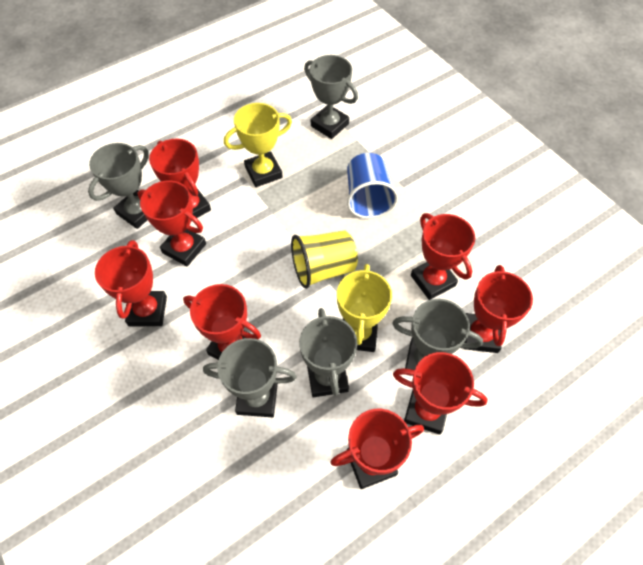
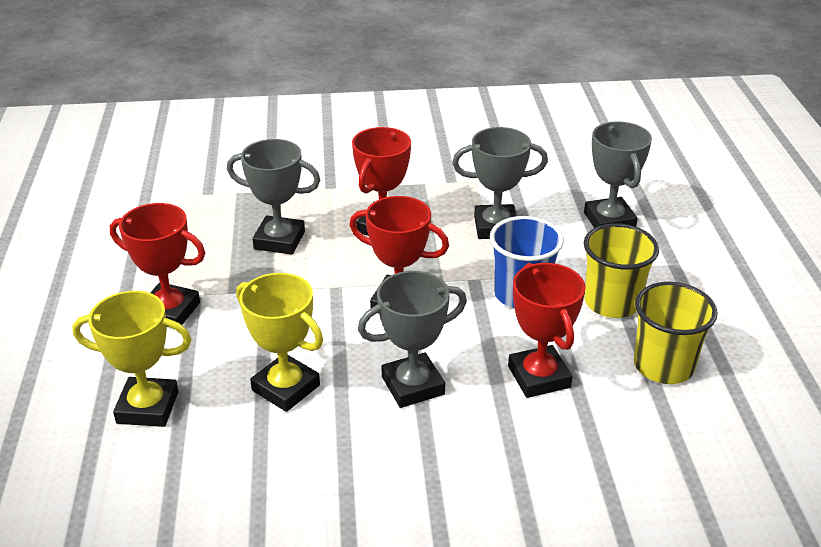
grey trophy: [88,143,149,229] [203,338,297,417] [299,308,357,397] [304,55,358,139] [392,299,483,370] = 5 -> [227,139,320,255] [358,271,467,408] [452,127,548,239] [584,121,652,228] = 4
red trophy: [95,240,167,326] [138,181,206,266] [149,139,211,218] [183,284,261,360] [330,409,424,489] [393,352,488,435] [411,213,475,300] [463,265,533,353] = 8 -> [110,203,205,325] [349,196,449,313] [352,127,411,236] [508,263,586,398] = 4
yellow cup: [291,231,358,289] = 1 -> [584,223,659,318] [634,282,718,384] = 2

